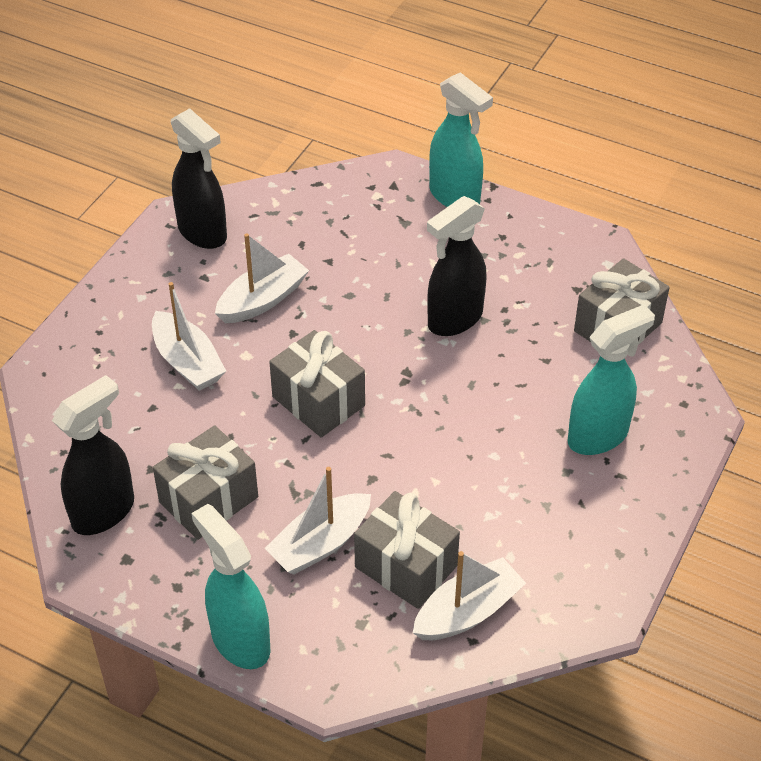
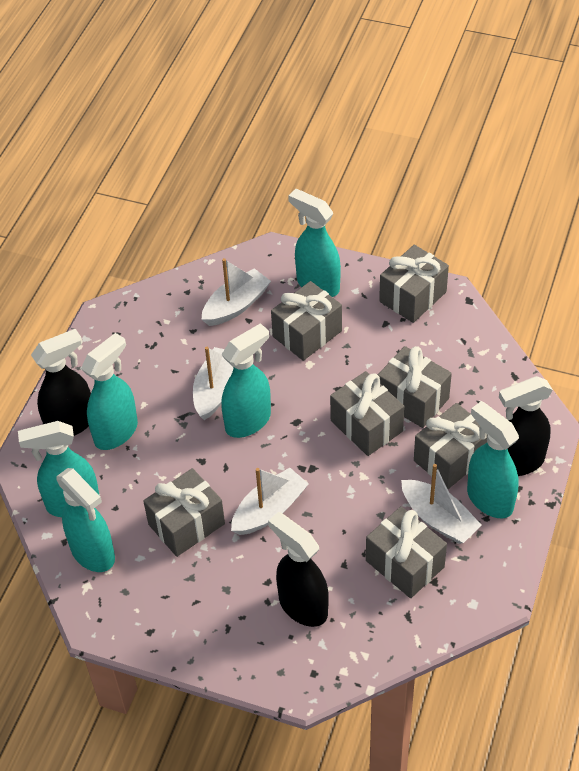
grey gift: [153,425,258,540] [269,330,365,438] [354,491,460,609] [574,258,670,344] = 4 -> [143,468,225,557] [271,281,342,361] [330,371,404,456] [366,506,447,598] [378,346,452,428] [379,245,449,323] [414,403,487,489] = 7
turquoise spray bottle: [191,504,270,669] [429,72,493,207] [568,305,655,455] = 3 -> [18,421,100,517] [57,468,115,572] [81,333,138,450] [221,323,271,438] [288,189,341,297] [467,401,519,518] = 6

